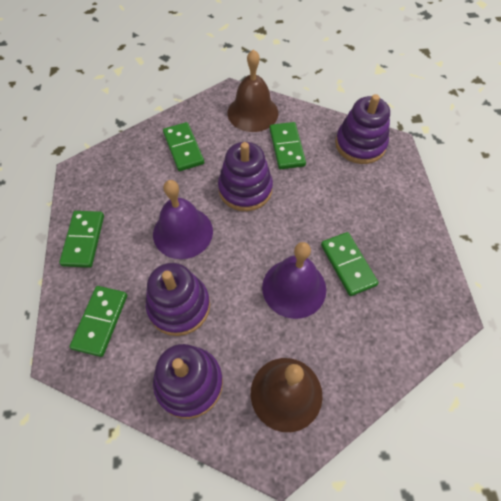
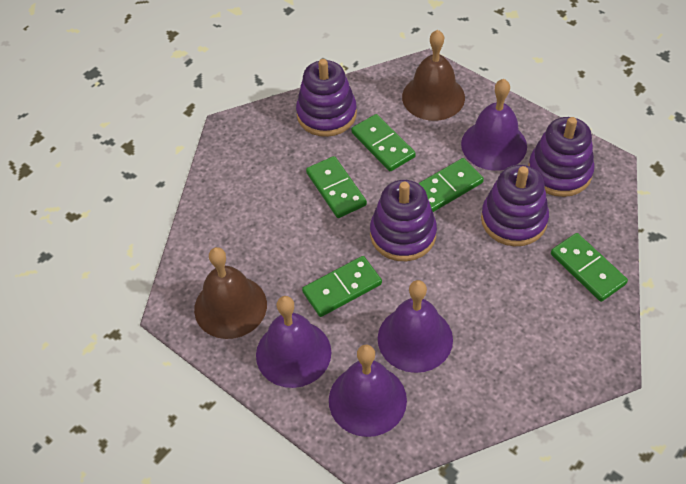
purple bell: [153,180,213,259] [262,242,326,319] = 2 -> [256,296,331,388] [329,344,407,437] [378,280,453,373] [461,79,527,171] = 4

